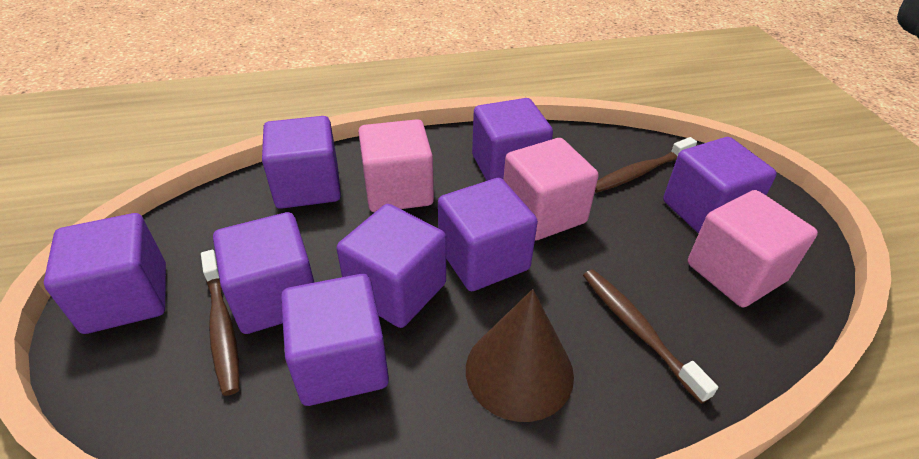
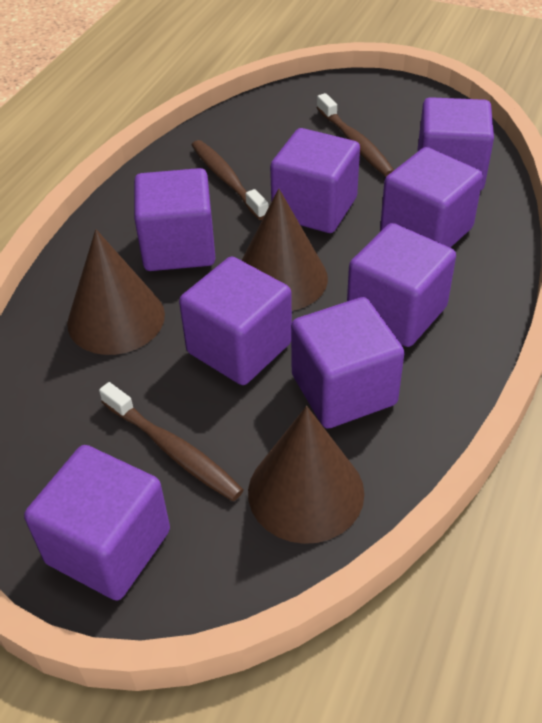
brown cone: [466,289,574,422] = 1 -> [67,229,165,355] [241,189,328,311] [248,406,364,544] = 3
pink cube: [358,119,434,212] [503,138,599,241] [688,190,818,307] = 3 -> none = 0

